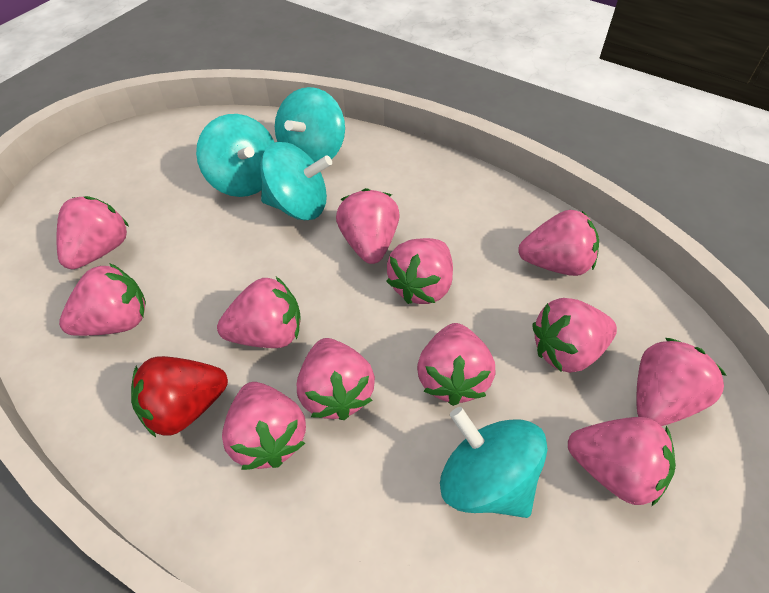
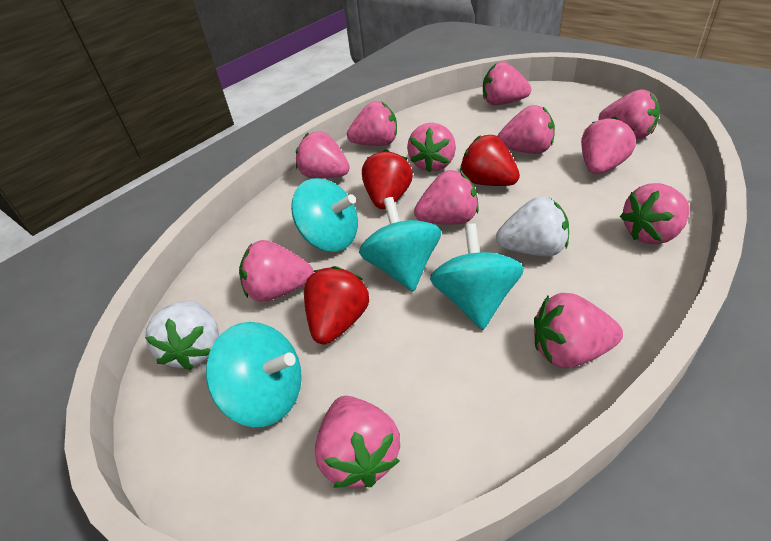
red strawberry: [131,356,228,437] = 1 -> [304,266,369,344] [362,149,413,209] [460,135,520,186] = 3
white strawberry: none = 0 -> [145,301,219,370] [496,196,569,256] = 2

